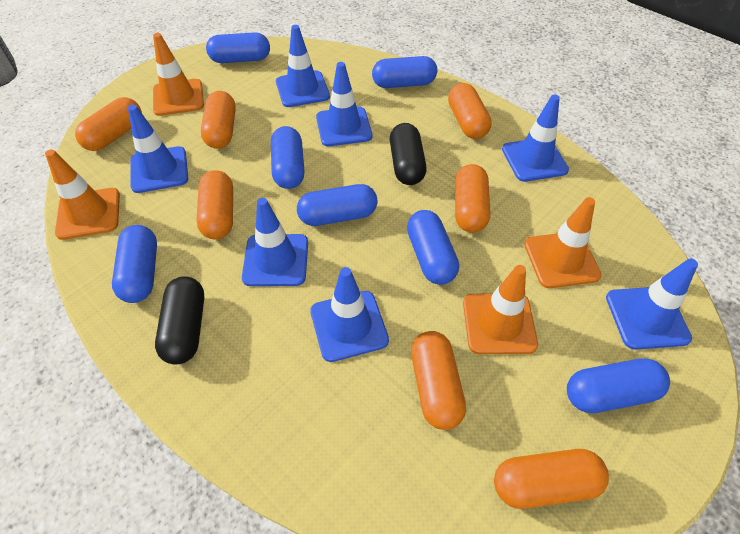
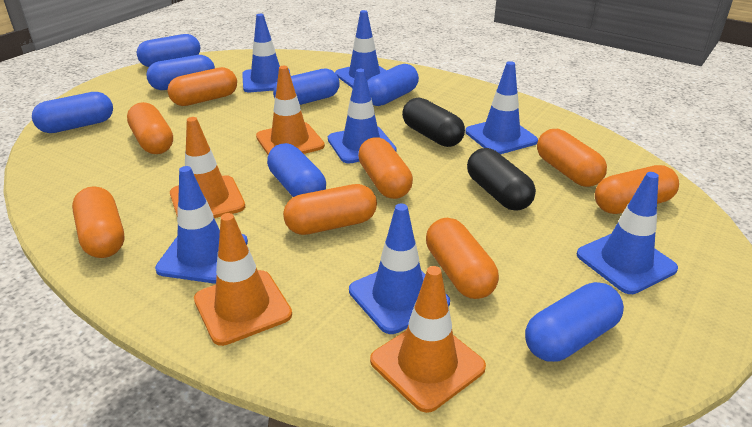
orange capsule: [75,97,142,151] [196,170,233,239] [201,91,236,149] [411,331,466,430] [448,83,492,139] [455,164,490,233] [494,449,609,509] = 7 -> [72,186,124,258] [127,102,173,154] [167,67,237,106] [283,184,377,235] [358,137,413,199] [426,218,499,299] [537,129,607,187] [595,165,679,214] = 8

